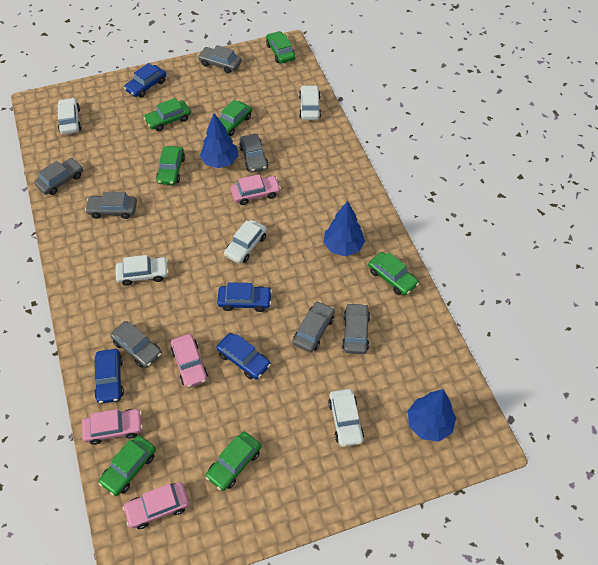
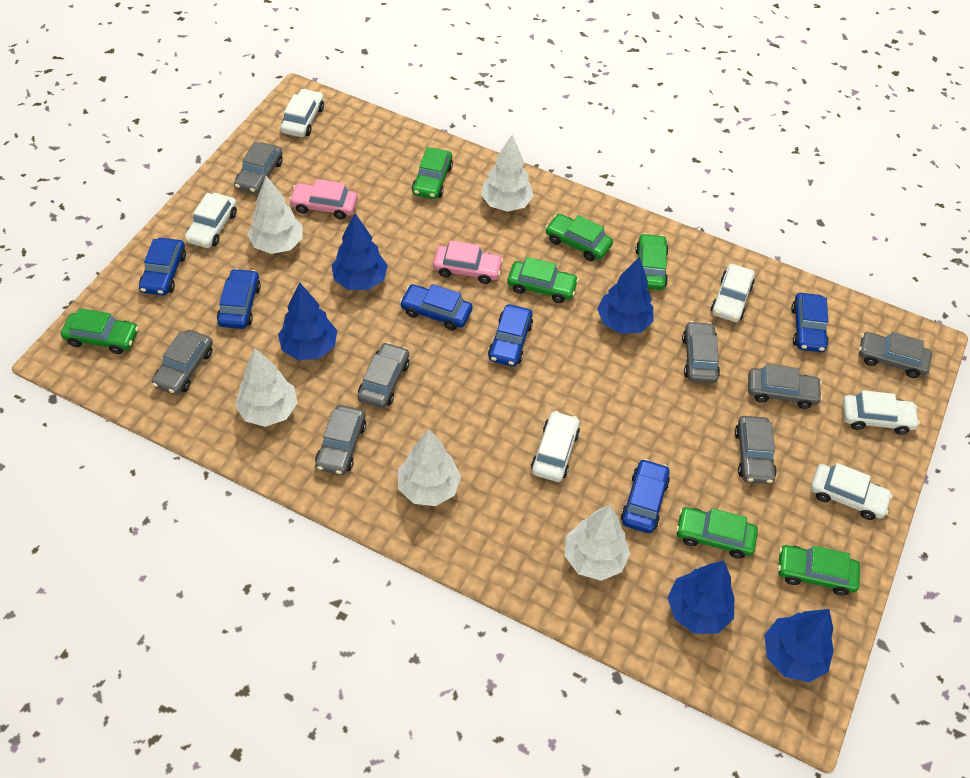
blue car: [94,349,124,404] [124,63,166,98] [216,333,271,380] [217,282,272,312] = 4 -> [139,238,186,296] [217,268,261,329] [400,284,473,330] [488,304,533,367] [621,459,670,533] [791,293,829,352] = 6
blue tree: [200,113,238,168] [324,201,365,256] [408,389,456,442] = 3 -> [278,282,337,360] [331,213,388,290] [597,257,653,334] [667,561,734,634] [764,609,834,683] = 5
grey car: [34,158,83,195] [85,192,137,219] [110,321,162,368] [198,45,242,74] [239,134,269,173] [293,301,335,353] [342,303,370,354] = 7 -> [152,330,213,395] [234,142,283,194] [315,405,366,475] [357,342,409,408] [682,321,720,384] [735,416,777,484] [748,364,822,409] [859,332,932,378] = 8
pink car: [82,409,143,445] [123,482,189,529] [171,334,208,388] [230,174,281,205] = 4 -> [289,179,358,219] [433,240,503,284] = 2
white car: [57,98,81,134] [116,255,169,286] [224,220,267,264] [299,85,321,120] [328,389,364,447] = 5 -> [185,193,237,248] [280,89,324,137] [531,411,580,482] [711,264,755,322] [811,463,893,520] [843,390,920,434] = 6
white tree: none = 0 -> [235,348,298,427] [248,176,303,254] [398,429,461,506] [481,135,534,212] [565,505,630,581] = 5

